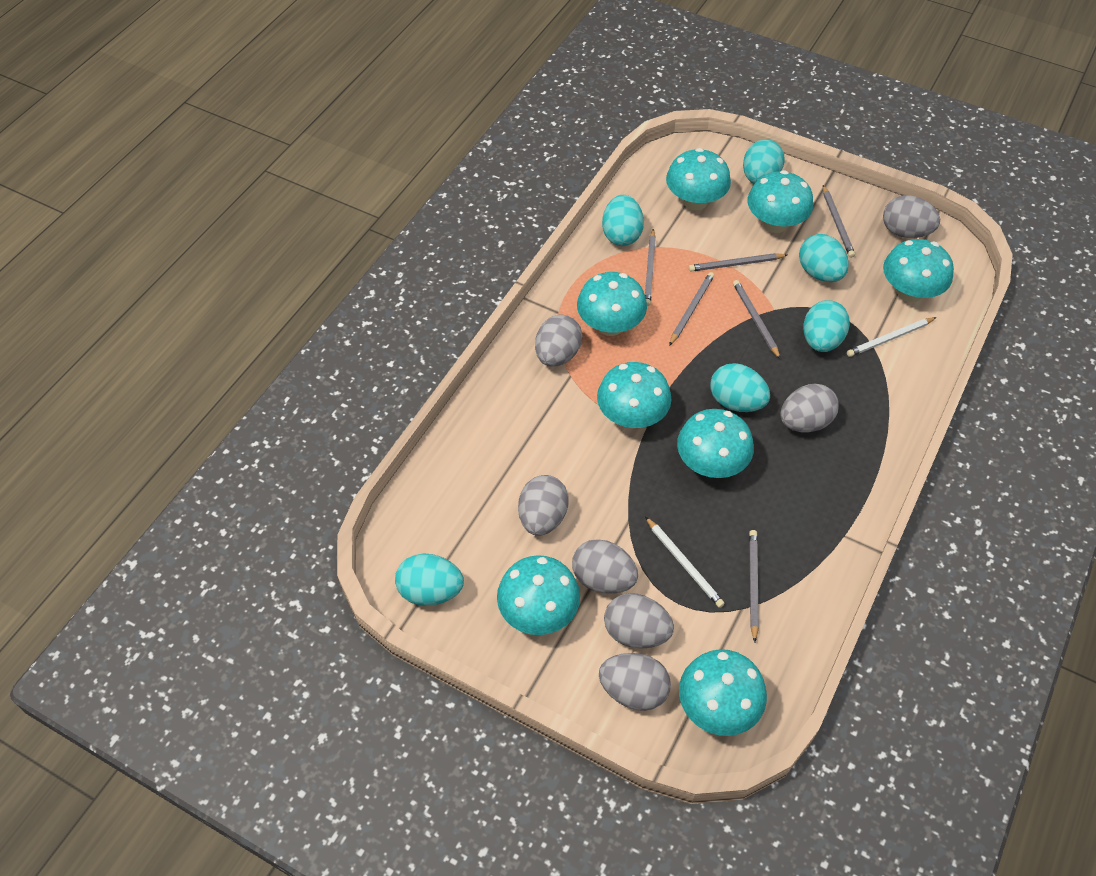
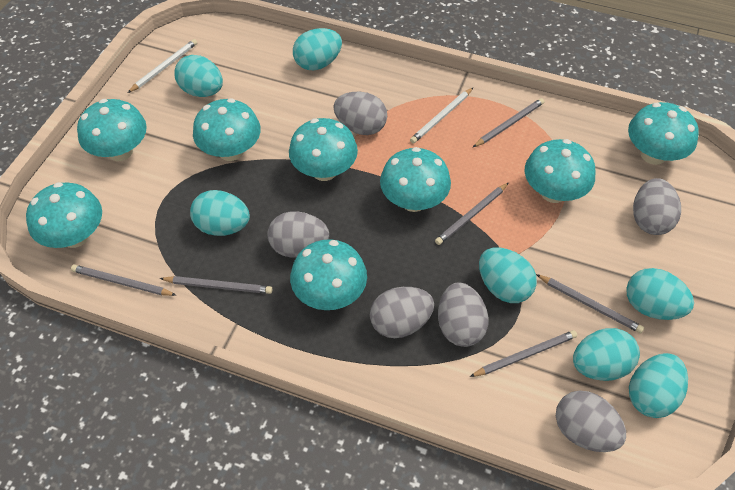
grey egg: [518,475,569,536] [535,315,582,367] [572,539,638,594] [599,653,671,711] [604,593,674,649] [780,384,839,432] [883,195,940,238] = 7 -> [267,211,329,257] [333,92,387,135] [370,287,434,338] [438,282,489,347] [556,391,626,452] [633,178,681,235] = 6
turquoise egg: [395,553,464,606] [602,195,644,246] [710,363,770,412] [743,139,784,184] [799,234,849,282] [803,300,850,352] = 6 -> [174,55,223,97] [190,190,250,236] [293,28,342,70] [479,247,537,303] [573,328,640,381] [626,268,694,320] [629,353,688,418] = 7

